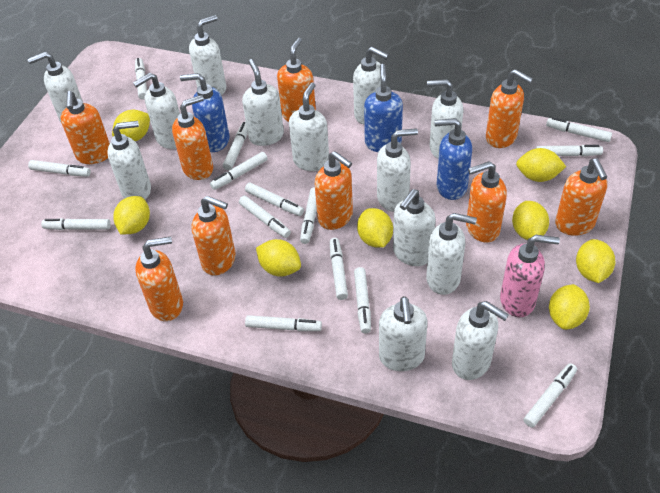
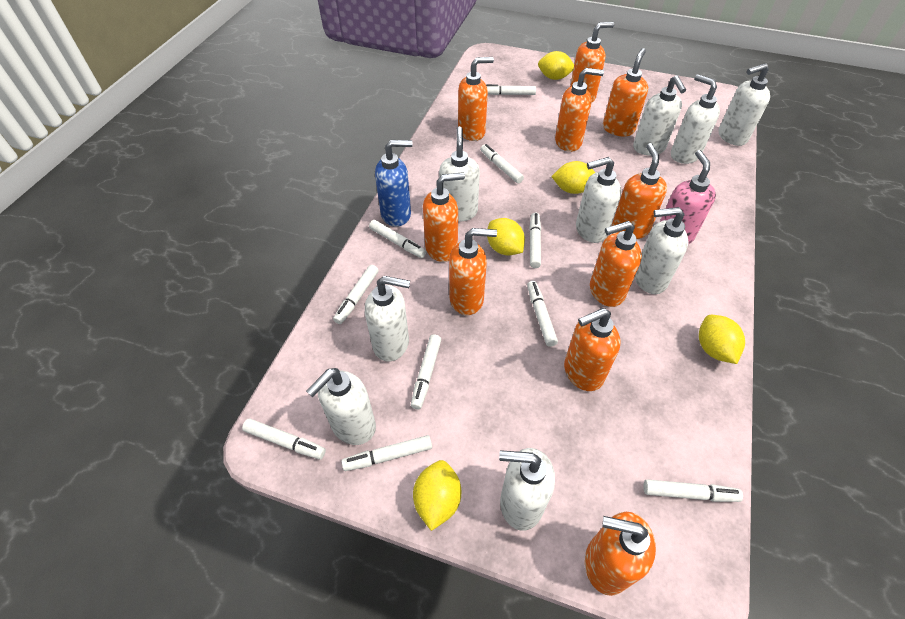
blue soap dispenser: [180,73,229,152] [364,64,403,152] [435,118,472,200] = 3 -> [375,140,412,227] = 1
orange soap dispenser: [61,91,110,164] [135,236,183,321] [172,95,213,180] [192,196,236,275] [277,38,316,122] [315,151,353,230] [466,161,507,243] [486,69,533,148] [555,159,607,236] = 9 -> [423,172,465,262] [449,228,497,315] [458,57,494,141] [555,68,604,152] [564,308,621,391] [570,22,614,103] [585,512,656,596] [590,221,642,307] [603,48,648,136] [612,143,667,239] = 10
white marker: [28,160,91,177] [41,218,111,230] [135,58,147,99] [210,152,268,190] [223,122,248,170] [239,196,291,238] [245,182,304,216] [245,315,322,331] [300,187,317,244] [330,238,348,300] [354,267,371,333] [523,363,577,428] [535,145,603,156] [546,117,612,142] = 14 -> [242,419,326,459] [333,265,379,324] [341,435,432,471] [369,220,426,258] [411,334,441,409] [480,144,524,183] [486,84,536,95] [527,281,558,347] [529,213,541,268] [643,479,743,502] = 10
white soap dispenser: [28,52,83,122] [107,121,151,199] [133,73,180,149] [189,15,226,95] [242,59,284,146] [289,82,329,171] [353,47,389,124] [377,128,418,212] [379,296,427,371] [393,189,436,266] [426,213,477,295] [427,79,463,159] [452,301,509,380] = 13 -> [306,368,376,445] [365,276,410,362] [439,126,480,222] [499,448,555,531] [576,157,621,243] [633,75,686,156] [635,207,688,294] [671,74,720,164] [719,63,770,146] = 9
yellow lemon: [112,110,150,141] [113,196,150,234] [256,239,301,277] [357,208,393,248] [512,201,549,240] [516,148,566,182] [549,284,590,330] [576,239,615,283] = 8 -> [413,460,461,531] [487,218,525,256] [538,51,574,80] [551,161,595,194] [699,315,745,364] = 5

